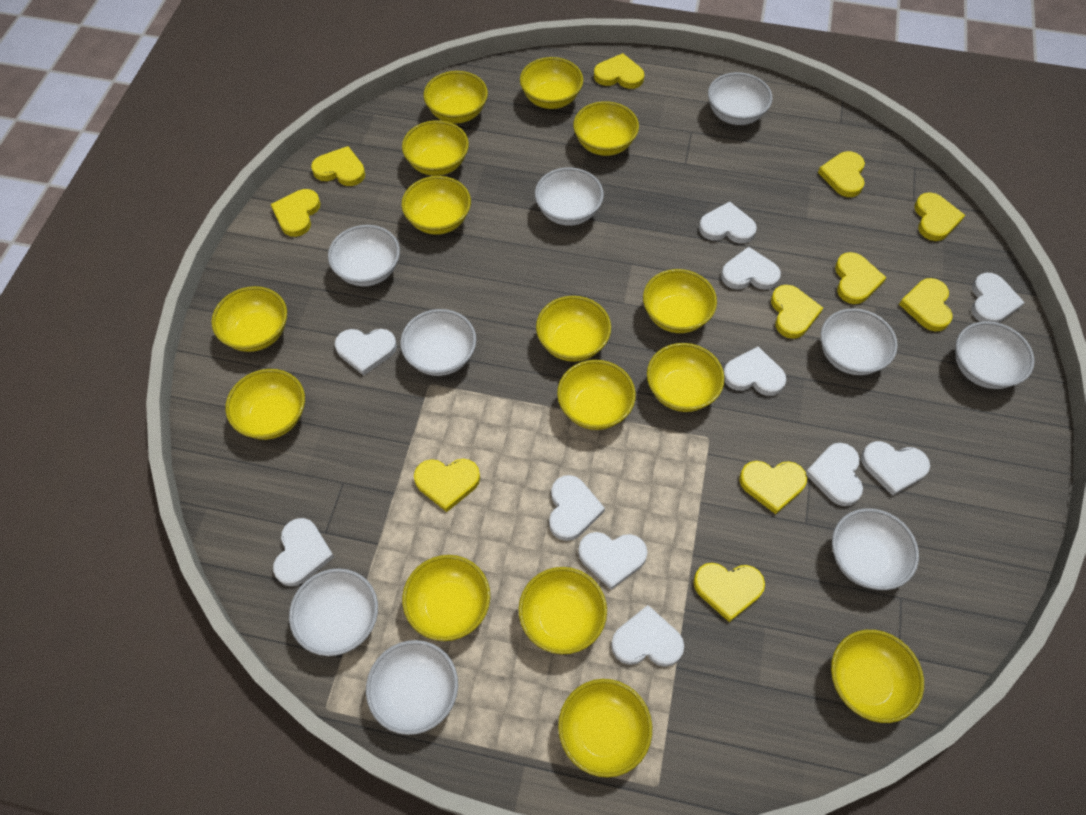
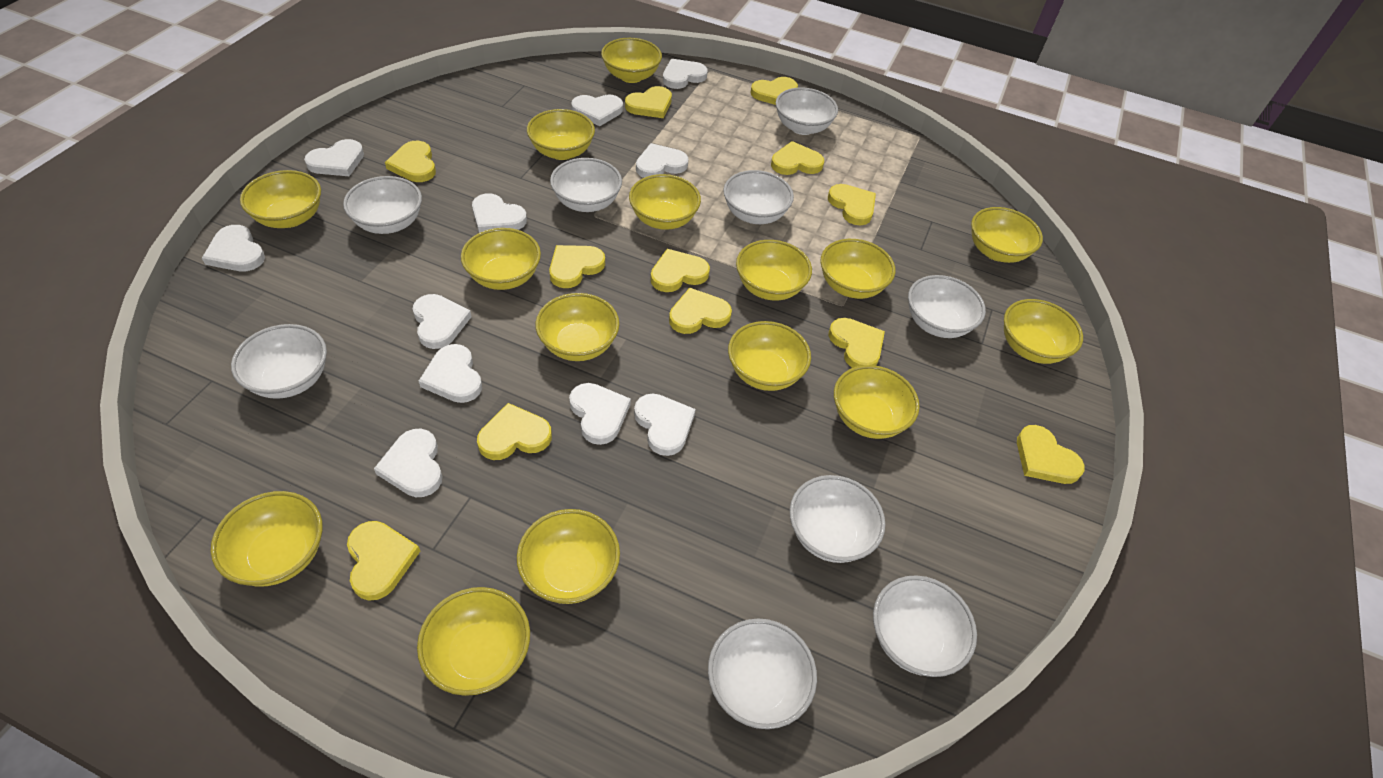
yellow heart: [271,189,321,237] [311,146,365,186] [414,459,480,512] [594,53,644,89] [693,563,765,622] [739,461,807,514] [771,285,823,339] [818,151,865,197] [835,252,887,304] [899,278,953,331] [914,192,965,241] = 11 -> [347,521,420,601] [385,141,436,182] [477,403,552,460] [549,245,605,288] [625,86,672,118] [650,249,710,292] [669,288,732,334] [750,77,798,105] [771,141,824,175] [828,184,876,226] [828,318,885,368] [1017,425,1085,484] = 12

